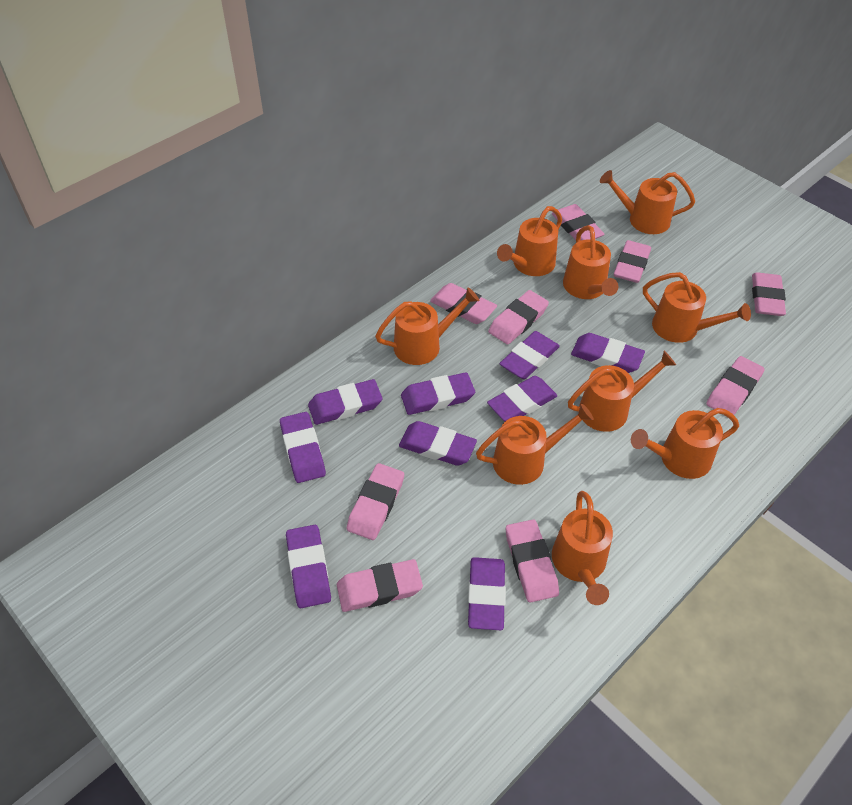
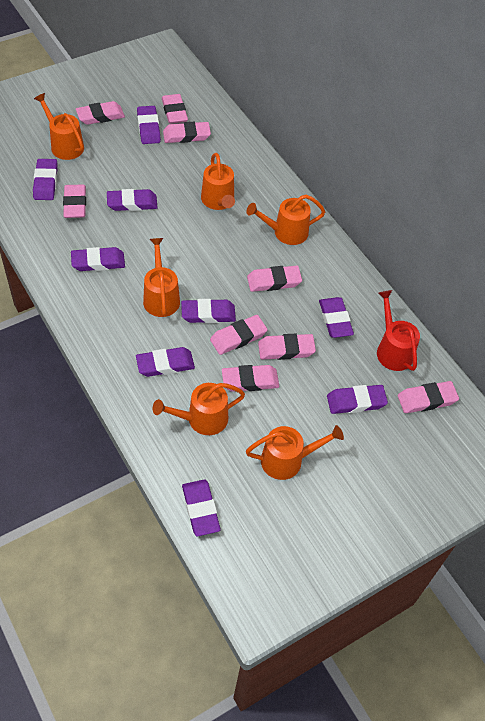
orange watering can: [375,288,480,365] [476,404,594,485] [497,206,562,276] [552,491,613,605] [563,225,618,299] [568,351,676,432] [600,170,695,234] [631,408,739,479] [643,272,751,343] = 9 -> [34,93,84,160] [143,238,180,317] [153,383,245,435] [201,153,235,210] [246,195,325,245] [246,425,344,480] = 6
red watering can: none = 0 -> [377,290,420,371] = 1

